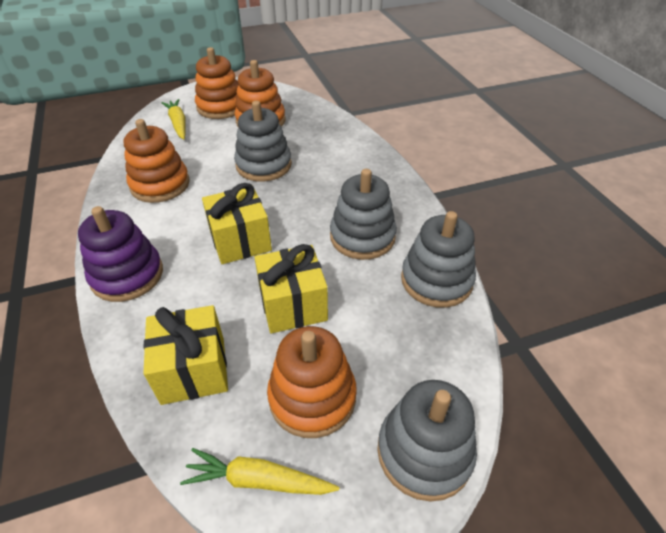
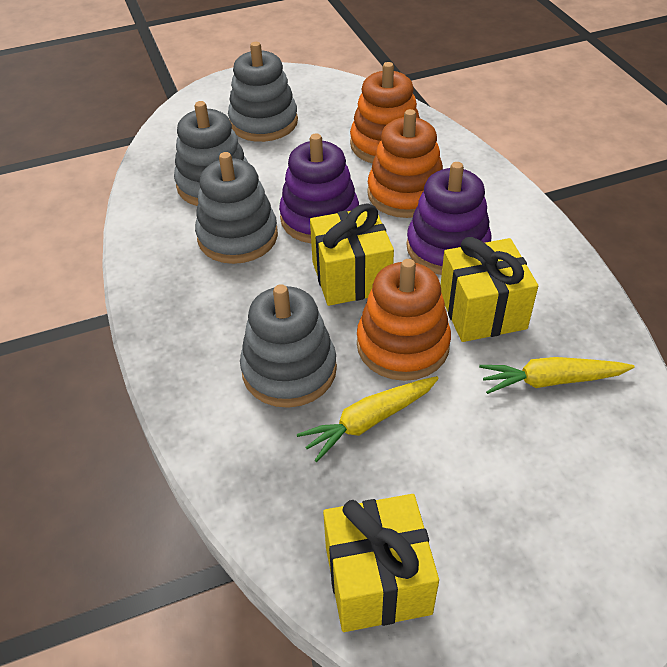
orange stacking toy: [124,119,190,203] [195,47,239,119] [235,60,286,128] [267,326,357,438] = 4 -> [350,62,420,163] [357,259,451,381] [367,109,443,218] = 3
purple stacking toy: [78,206,163,302] = 1 -> [279,133,359,243] [406,162,491,275] = 2

